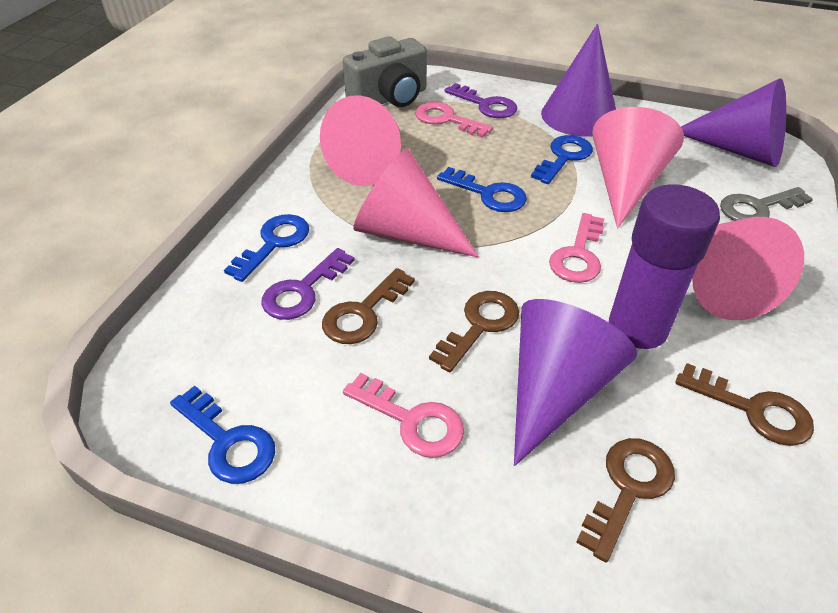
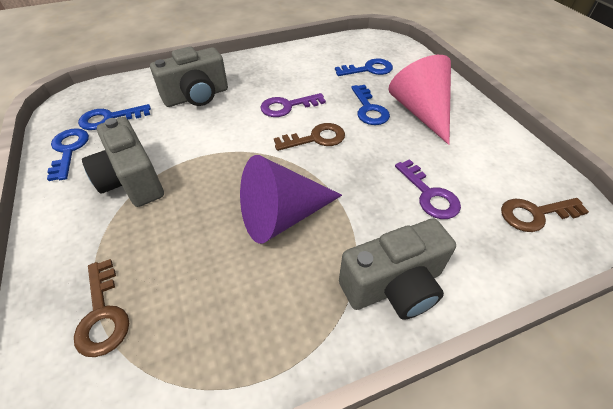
brown key: [322,268,415,344] [429,291,519,372] [576,438,675,563] [675,363,814,446] = 4 -> [74,259,129,357] [274,123,345,151] [501,198,589,232] = 3
grey camera: [343,36,427,107] = 1 -> [82,117,164,207] [150,47,228,107] [339,218,456,320] = 3
grey key: [720,187,813,221] = 1 -> none = 0
pink cone: [320,95,401,186] [353,149,479,258] [592,107,684,228] [692,217,804,320] = 4 -> [389,55,451,145] = 1
pink key: [343,373,464,458] [415,102,493,138] [549,213,604,283] = 3 -> none = 0
purple cone: [514,299,637,466] [541,24,616,137] [681,78,786,167] = 3 -> [240,155,342,244] = 1
purple glue stick: [607,184,720,365] = 1 -> none = 0

